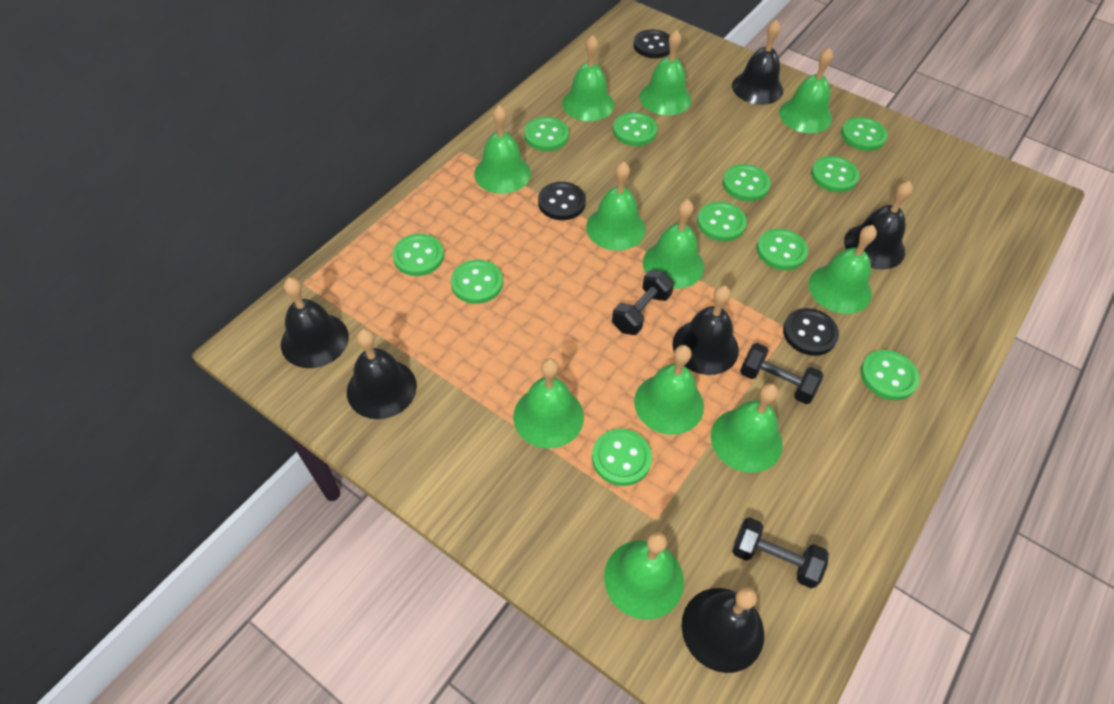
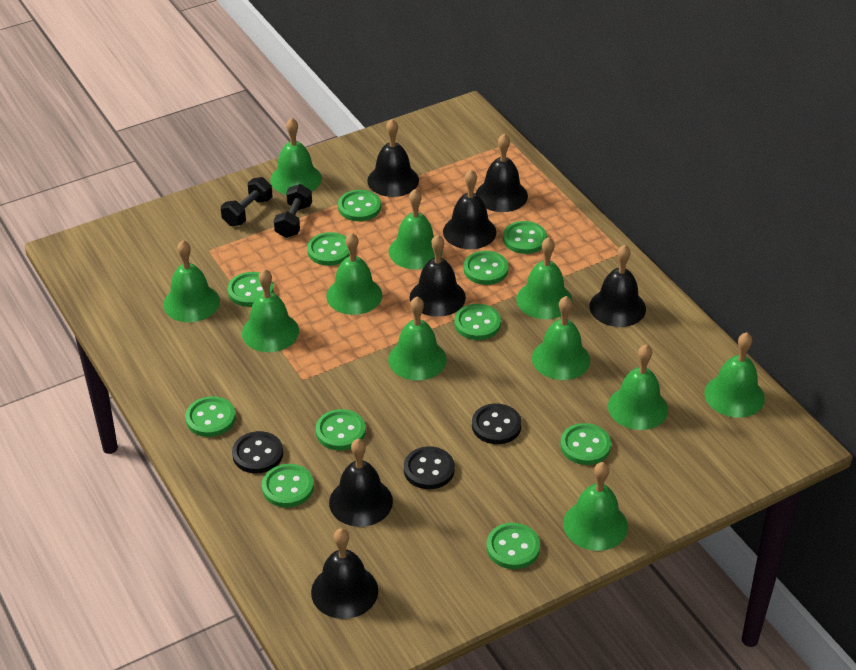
black bell: [281,278,349,368] [347,329,417,419] [672,285,739,375] [682,587,764,673] [732,20,783,105] [844,181,913,269] = 6 -> [311,528,378,619] [329,439,393,527] [367,119,419,197] [410,235,466,317] [443,170,497,249] [476,134,528,212] [589,245,646,327] = 7
black dumbbell: [612,270,674,335] [732,517,829,588] [740,343,824,404] = 3 -> [221,177,272,226] [274,184,312,238] = 2

